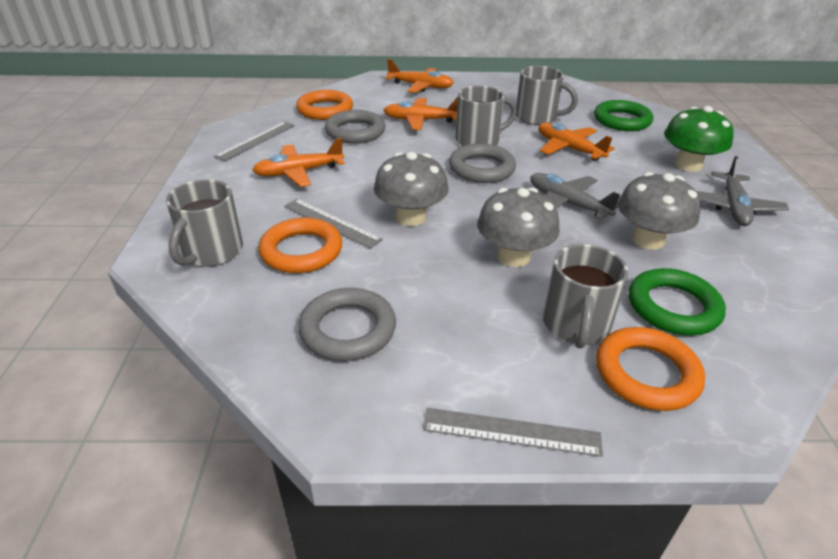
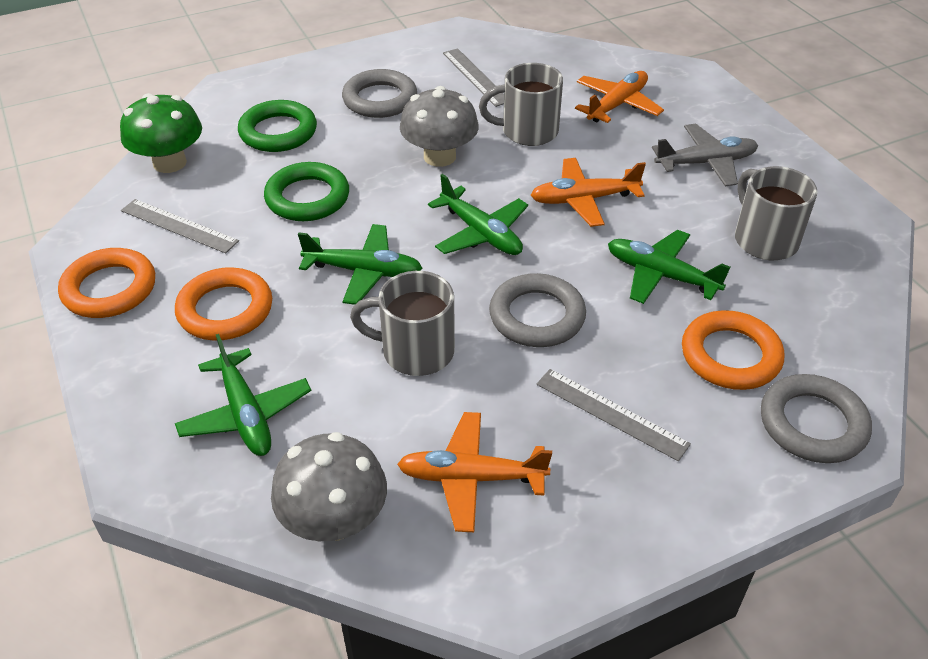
green plane: none = 0 -> [175,334,311,456] [298,224,423,305] [428,174,528,255] [608,230,730,304] = 4
grey mug: [166,180,243,267] [456,86,517,146] [516,66,578,125] [543,244,629,349] = 4 -> [350,271,455,376] [479,63,563,146] [735,166,818,260] = 3
grey mushroom: [374,152,449,226] [477,188,560,267] [618,172,701,250] = 3 -> [271,432,387,541] [400,86,479,167] = 2
grey plane: [530,173,620,220] [696,156,789,226] = 2 -> [652,123,758,186] = 1
orange plane: [252,138,345,187] [383,97,458,130] [385,59,454,93] [538,122,615,161] = 4 -> [397,412,552,532] [530,158,646,227] [575,71,664,123] = 3

